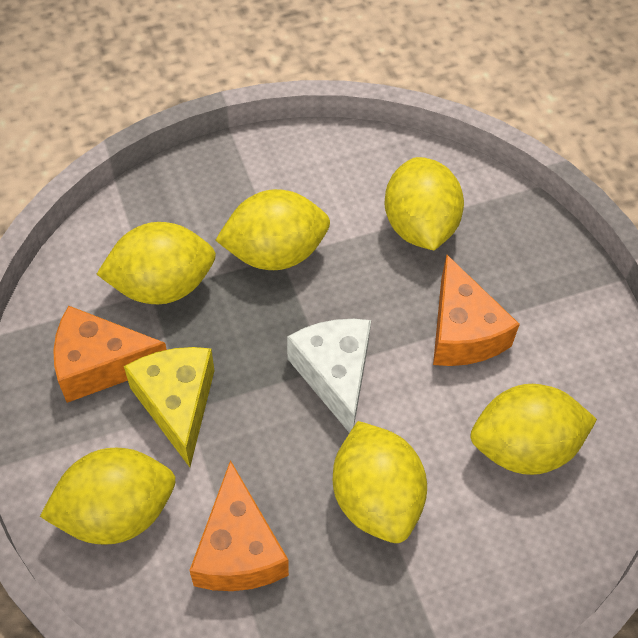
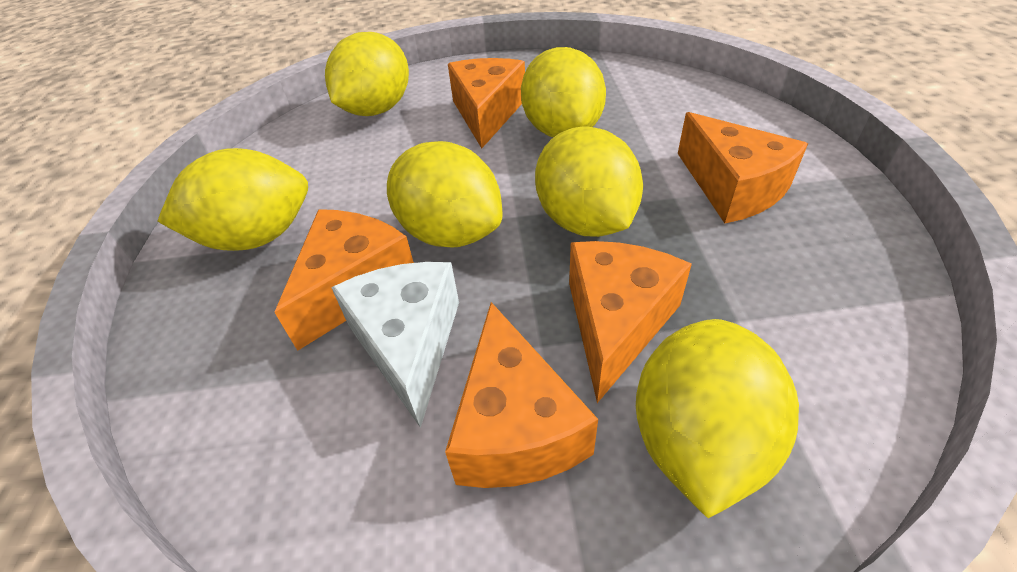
orange cheese: [53,306,167,403] [189,460,289,591] [433,255,520,366] = 3 -> [274,209,414,351] [445,302,598,488] [448,58,525,148] [569,241,692,403] [678,112,808,223] = 5
yellow cheese: [124,347,214,467] = 1 -> none = 0

